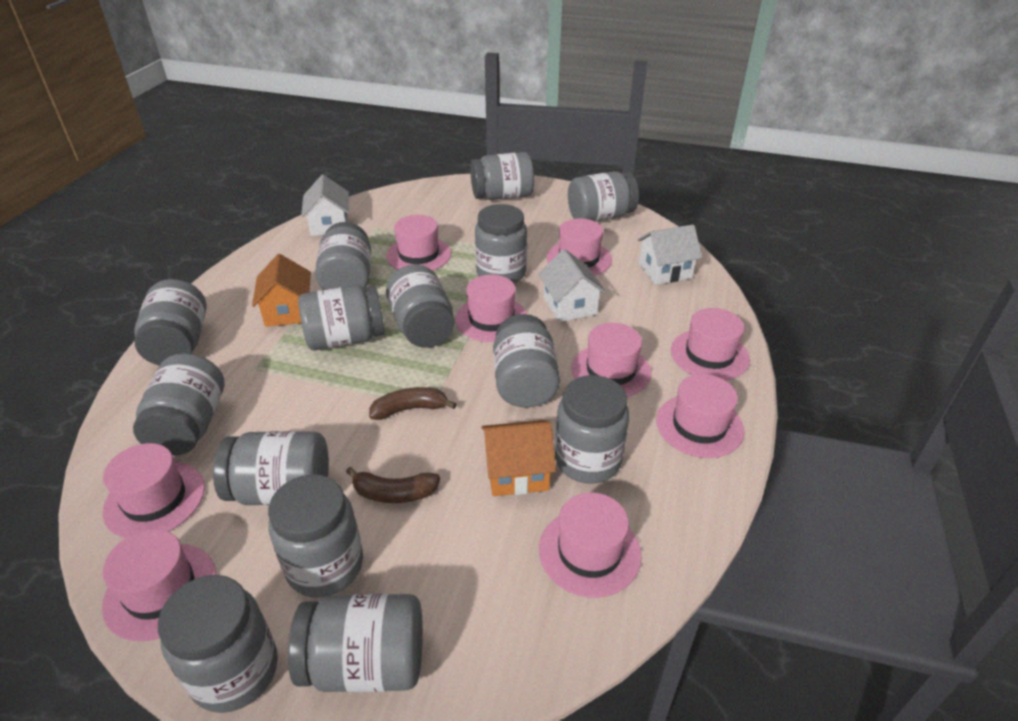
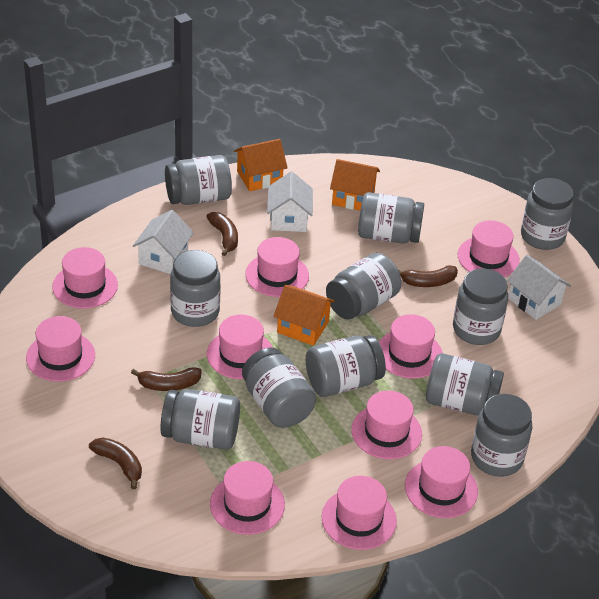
brown banana: [346,467,440,503] [369,387,456,420] = 2 -> [89,438,142,489] [131,367,202,391] [206,212,238,256] [398,265,458,287] = 4
grey jar: [133,353,224,455] [134,279,207,365] [158,575,278,713] [213,431,329,506] [268,474,363,598] [288,594,423,692] [298,285,385,350] [315,222,371,290] [386,265,454,348] [470,152,534,200] [475,204,527,283] [493,314,560,408] [555,375,629,483] [568,171,639,222] = 14 -> [160,389,240,450] [165,155,232,205] [170,250,221,327] [242,347,316,428] [306,335,386,397] [326,253,401,320] [358,192,424,244] [426,353,504,415] [453,268,508,345] [471,394,532,477] [521,178,574,250] = 11
orange house: [252,254,311,327] [481,420,556,496] = 2 -> [234,139,288,191] [274,284,335,346] [330,159,380,211] = 3
pink hat: [102,443,205,538] [102,529,216,641] [386,215,451,271] [455,275,527,342] [539,492,642,598] [547,218,612,276] [571,323,651,397] [656,374,744,458] [671,308,750,380] = 9 -> [26,316,95,382] [52,247,118,309] [207,315,273,379] [210,461,285,535] [245,237,309,297] [322,476,397,550] [351,390,422,459] [379,314,442,378] [405,446,478,518] [458,220,520,277] = 10

